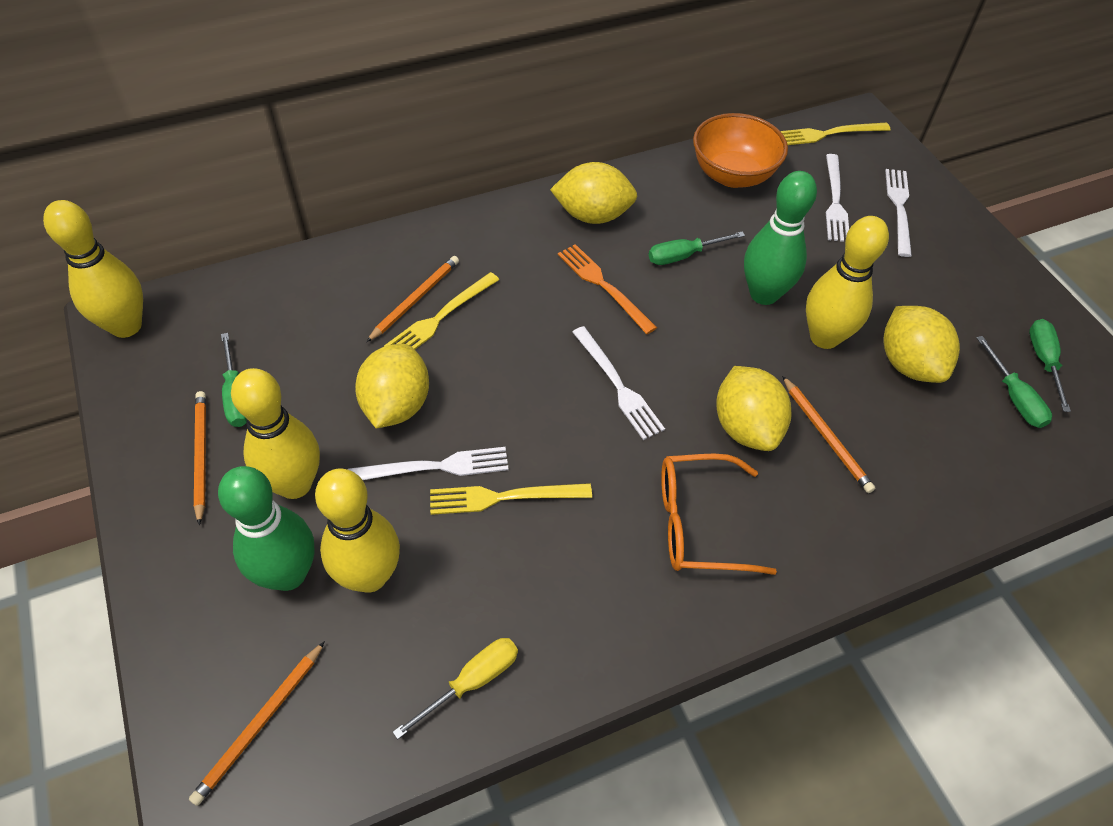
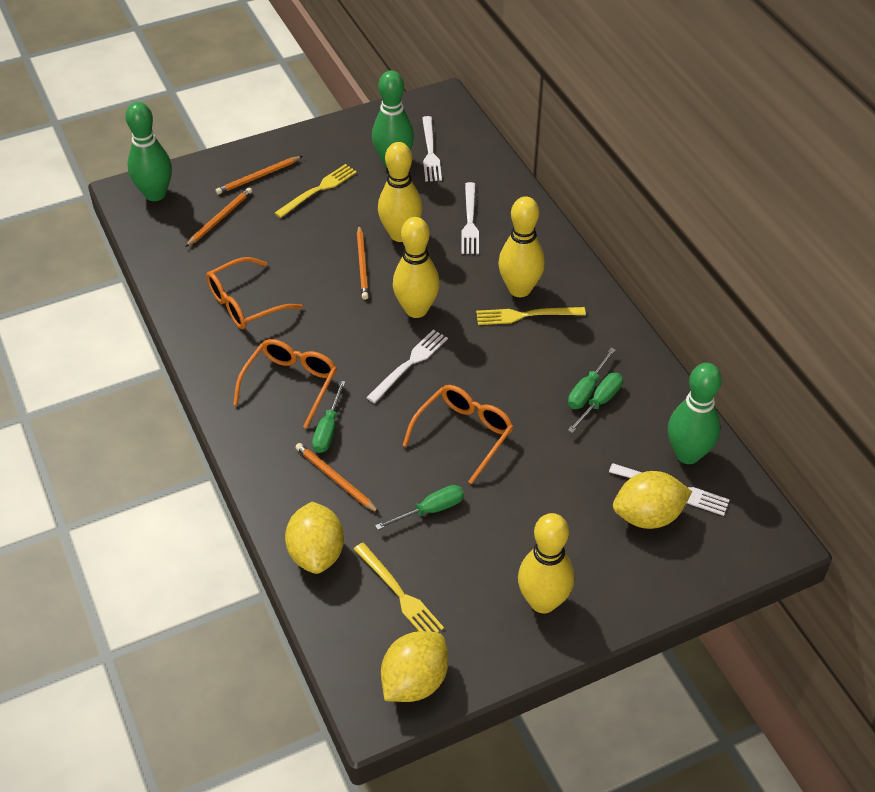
green bowling pin: [218,466,315,591] [744,171,817,305] = 2 -> [126,102,172,201] [372,70,414,168] [668,363,722,464] = 3
orange bowl: [693,113,788,188] = 1 -> none = 0
orange fork: [558,244,657,334] = 1 -> none = 0
orange glasses: [661,453,777,575] = 1 -> [206,257,303,329] [233,339,337,429] [403,385,514,484] = 3
yellow lemon: [355,344,429,428] [550,162,637,224] [716,366,792,451] [884,306,960,383] = 4 -> [285,502,344,574] [381,631,448,702] [613,471,692,529] = 3
yellow screwdriver: [393,638,518,739] = 1 -> none = 0

